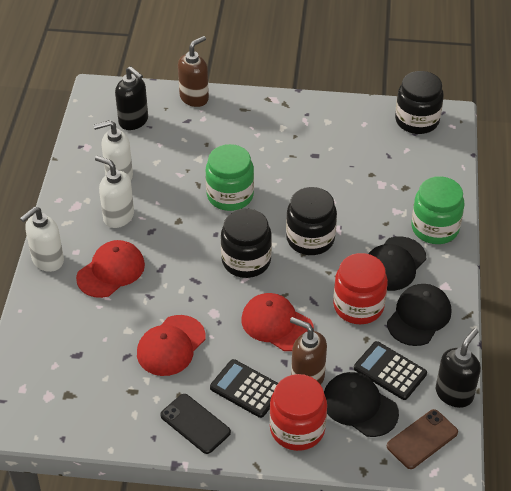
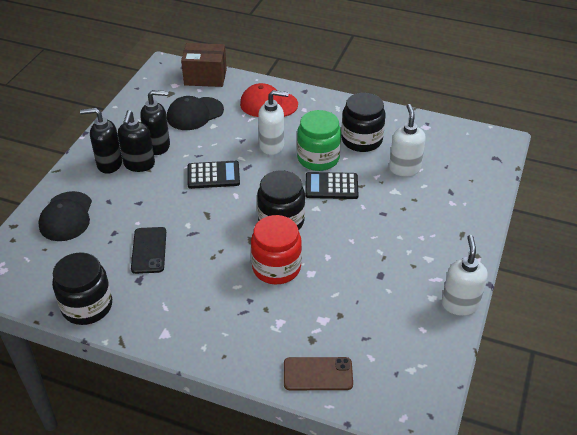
black cap: [324,372,399,437] [368,236,426,291] [387,284,451,346] = 3 -> [38,191,92,241] [167,96,224,130] = 2
black soap dispenser: [115,66,148,130] [436,328,481,408] = 2 -> [80,108,122,174] [118,110,155,172] [140,90,170,155] = 3
brown box: none = 0 -> [181,43,227,87] = 1
brown soap dispenser: [178,36,209,107] [290,317,327,385] = 2 -> none = 0
green jar: [206,144,254,211] [411,176,464,244] = 2 -> [297,110,341,171] = 1
red cap: [76,240,145,298] [137,315,206,376] [242,293,314,351] = 3 -> [240,83,298,117] = 1
red jar: [270,374,327,451] [333,253,388,324] = 2 -> [251,215,302,284] = 1

